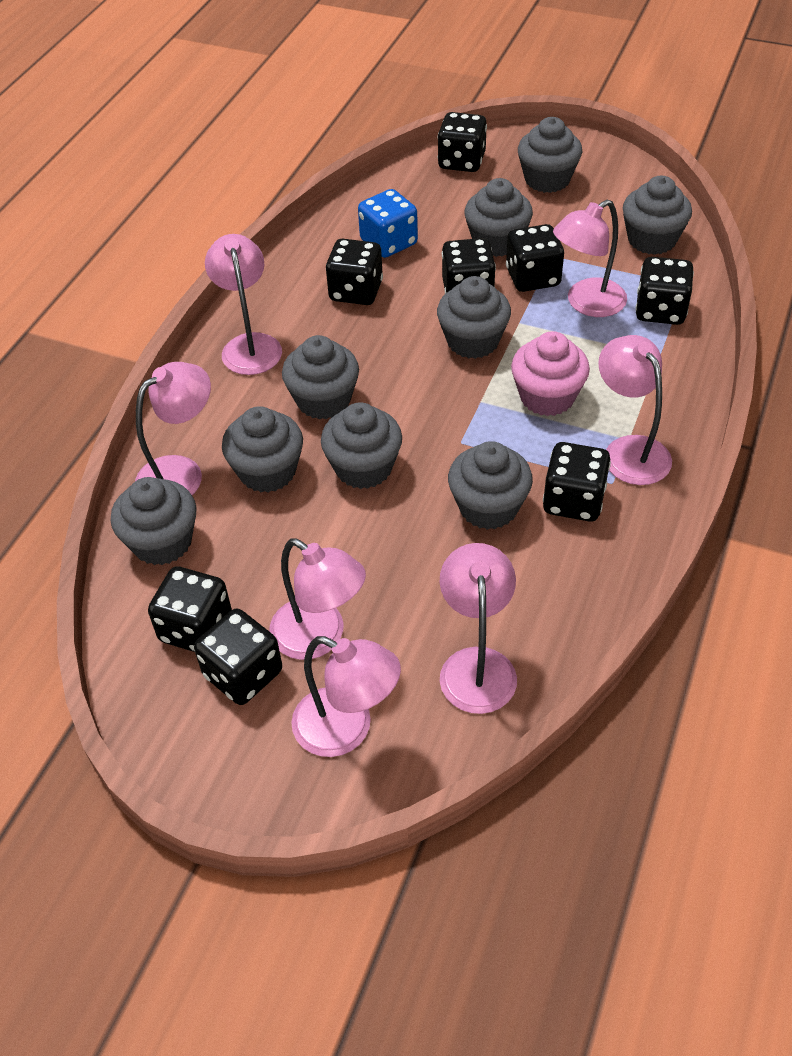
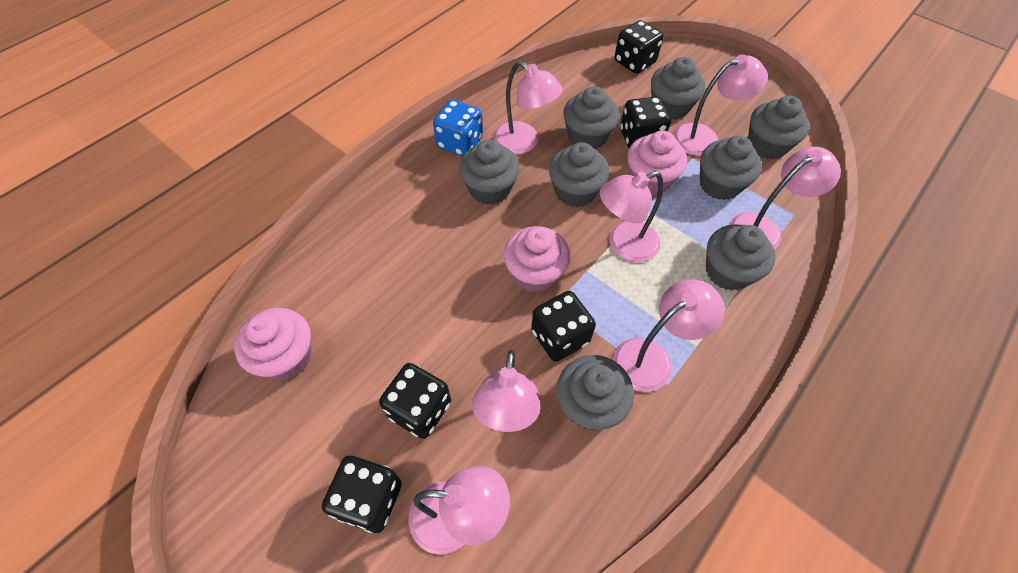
black dice: [148,566,232,652] [194,609,282,705] [326,239,383,305] [438,112,487,172] [442,238,496,294] [506,224,564,292] [543,442,611,522] [635,257,694,325] = 8 -> [322,456,402,533] [379,363,451,439] [531,291,596,362] [614,20,664,74] [620,96,671,148] = 5
grey cupcake: [111,477,197,565] [222,406,303,493] [282,335,359,419] [321,402,402,489] [437,276,511,359] [448,441,533,530] [465,178,533,257] [518,117,582,193] [623,176,692,255] = 9 -> [459,140,519,205] [549,142,609,207] [557,355,634,430] [563,86,620,149] [651,57,705,120] [700,136,762,200] [706,224,776,291] [748,96,810,159] = 8
pink cupcake: [511,331,590,416] = 1 -> [234,308,312,380] [504,226,570,293] [627,131,687,195] = 3

